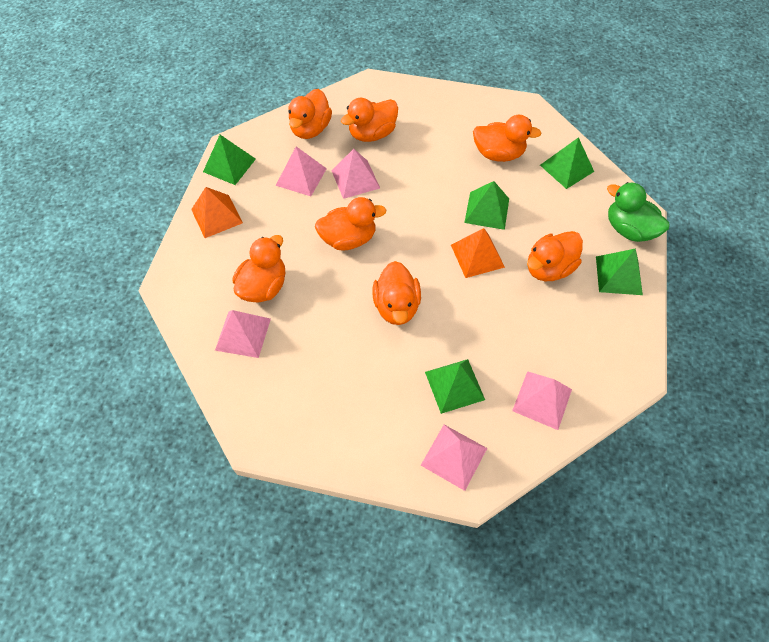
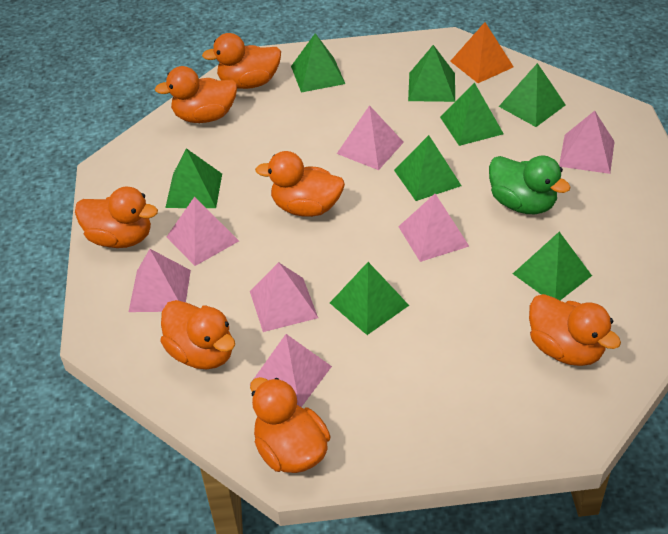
green pyramid: [203,135,256,185] [425,359,485,414] [464,181,509,230] [540,137,594,189] [596,248,643,295] = 5 -> [165,148,222,208] [291,33,345,92] [330,262,409,335] [394,135,462,201] [408,45,455,102] [440,83,504,146] [499,63,566,127] [513,232,592,300] = 8
orange pyramid: [191,187,243,238] [451,228,505,278] = 2 -> [450,22,514,83] = 1
pink pyramid: [215,310,271,358] [276,146,327,196] [331,149,380,199] [421,425,487,491] [512,371,572,430] = 5 -> [129,249,191,312] [167,197,239,266] [249,334,332,407] [250,262,318,332] [337,105,404,170] [398,194,469,262] [559,111,615,174] = 7

